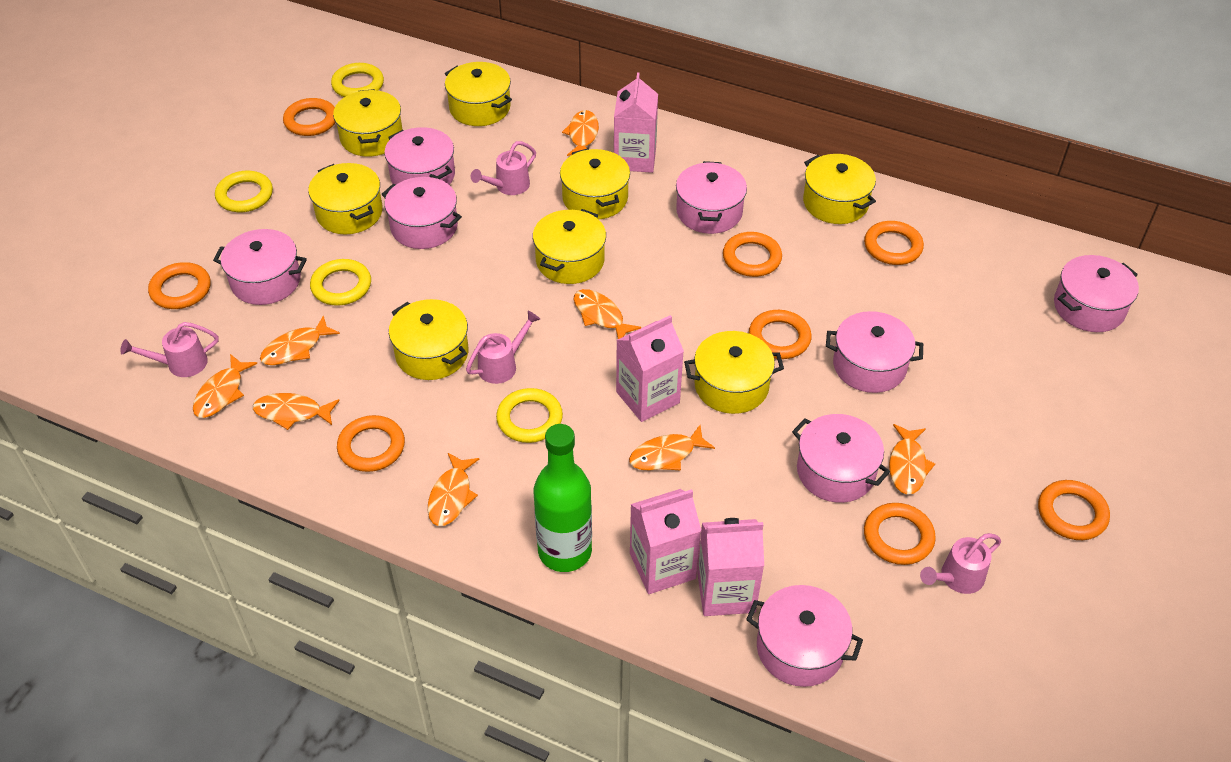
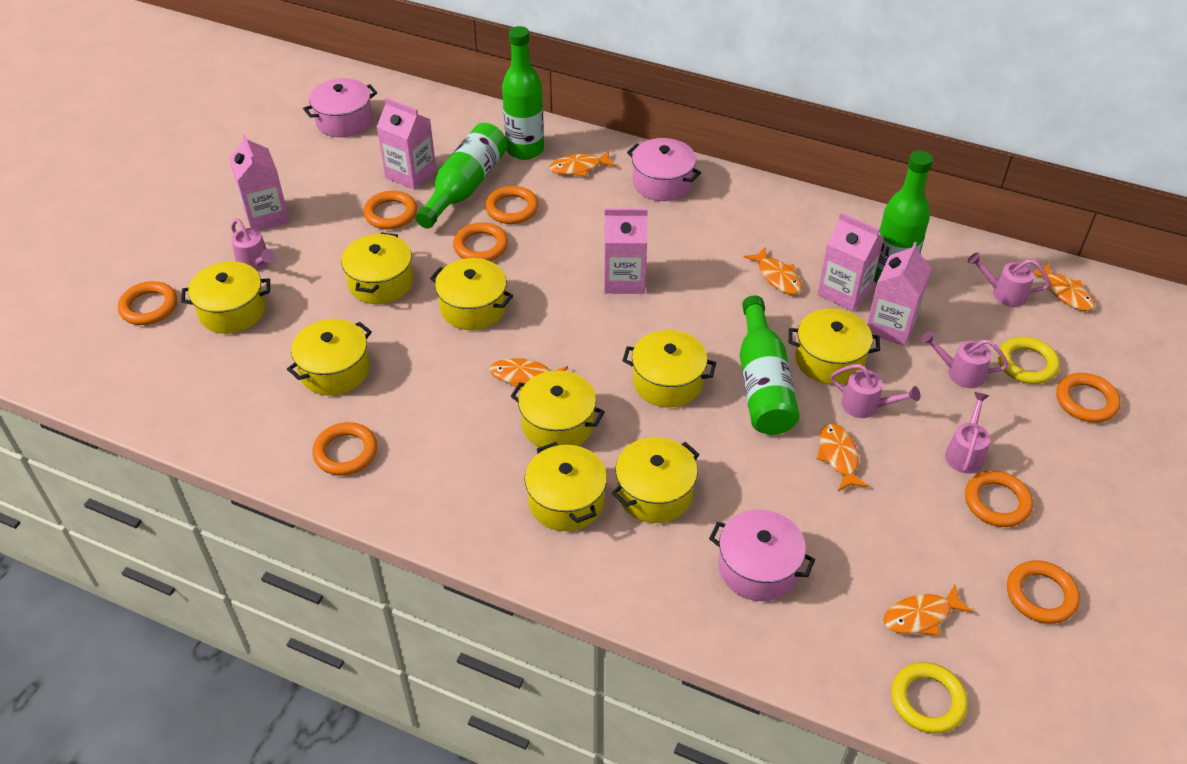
green bottle: [534,424,592,572] = 1 -> [415,123,508,229] [502,26,544,160] [740,295,800,435] [874,151,933,283] = 4
orange fish: [193,354,257,418] [253,393,340,430] [260,315,340,365] [428,453,479,526] [562,110,599,156] [574,289,641,339] [629,425,715,471] [889,424,935,495] = 8 -> [489,358,568,390] [549,151,616,177] [744,247,802,295] [817,423,869,491] [883,585,974,636] [1034,262,1095,311] = 6
pink carton: [614,72,658,173] [616,315,684,422] [630,489,701,594] [697,518,764,616] = 4 -> [229,133,290,230] [377,97,436,190] [604,208,648,294] [817,212,884,311] [867,242,932,346] = 5
pink pot: [213,229,307,305] [381,177,462,249] [384,127,455,185] [676,161,747,234] [746,585,863,687] [792,414,890,503] [826,311,923,393] [1054,255,1139,332] = 8 -> [303,78,377,137] [627,138,701,201] [709,509,815,601] = 3
pink watering can: [120,322,219,377] [466,311,540,384] [471,141,536,195] [920,533,1001,594] = 4 -> [231,219,275,271] [830,364,920,418] [921,331,1008,388] [945,392,991,474] [968,253,1050,307] = 5
yellow pot: [308,163,383,234] [333,89,403,157] [389,299,468,380] [445,62,512,126] [533,209,606,284] [560,148,630,219] [684,331,784,414] [803,154,876,224] = 8 -> [181,261,270,334] [287,319,372,396] [341,232,413,304] [430,258,513,330] [511,370,605,447] [525,442,607,531] [612,437,700,523] [622,330,716,408] [789,309,880,384] = 9
yellow ring: [215,171,273,212] [310,259,371,306] [331,63,384,97] [496,388,563,443] = 4 -> [891,662,968,734] [998,337,1060,384] = 2

